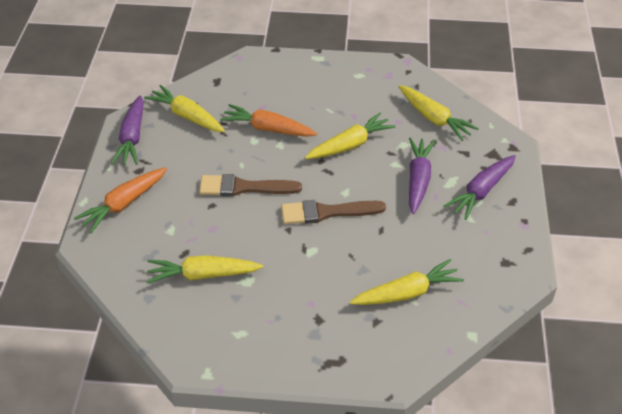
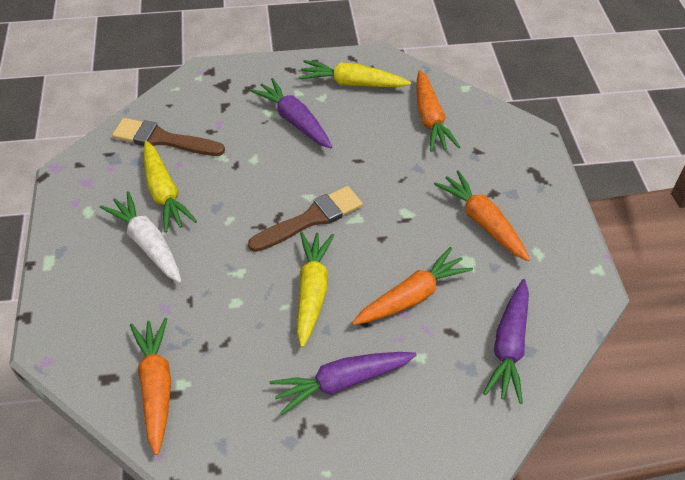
orange carrot: [74,167,167,233] [220,104,317,137] = 2 -> [130,318,171,455] [352,247,473,325] [416,70,460,152] [434,170,530,261] = 4
white carrot: none = 0 -> [100,191,182,283] = 1
yellow carrot: [144,85,225,132] [147,255,263,284] [305,112,396,159] [350,259,464,305] [398,85,479,141] = 5 -> [144,141,197,233] [297,232,334,348] [299,60,411,87] = 3

